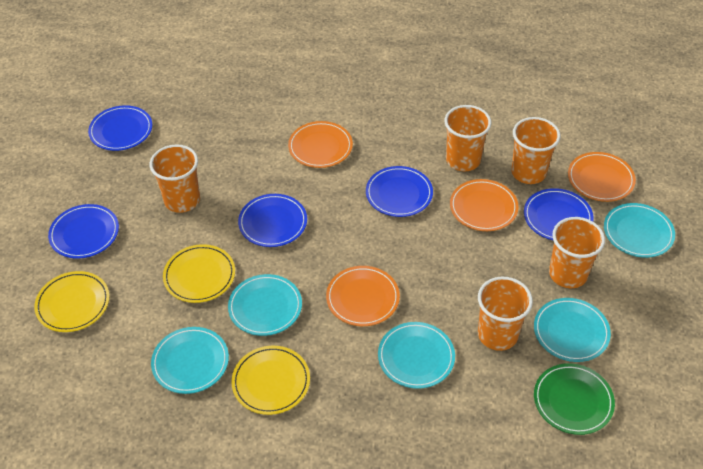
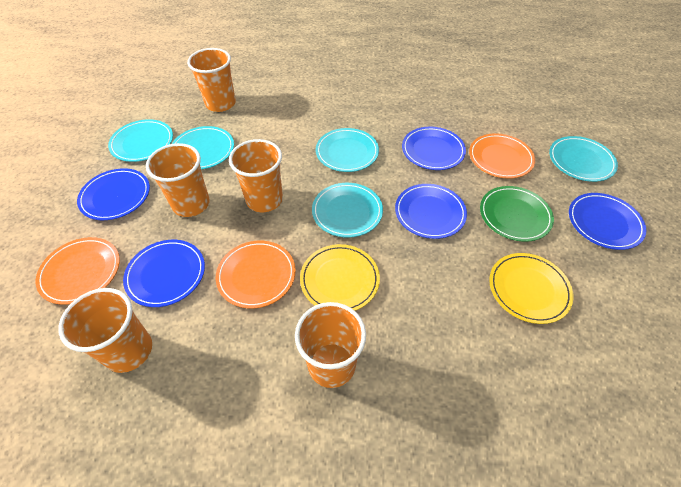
orange plate: [288,121,353,168] [326,266,400,326] [450,179,519,231] [568,152,636,202] = 4 -> [35,237,120,305] [216,241,296,308] [469,133,535,179] = 3
yellow plate: [34,271,109,332] [163,244,235,303] [231,346,310,415] = 3 -> [300,244,380,311] [489,253,574,324] = 2

